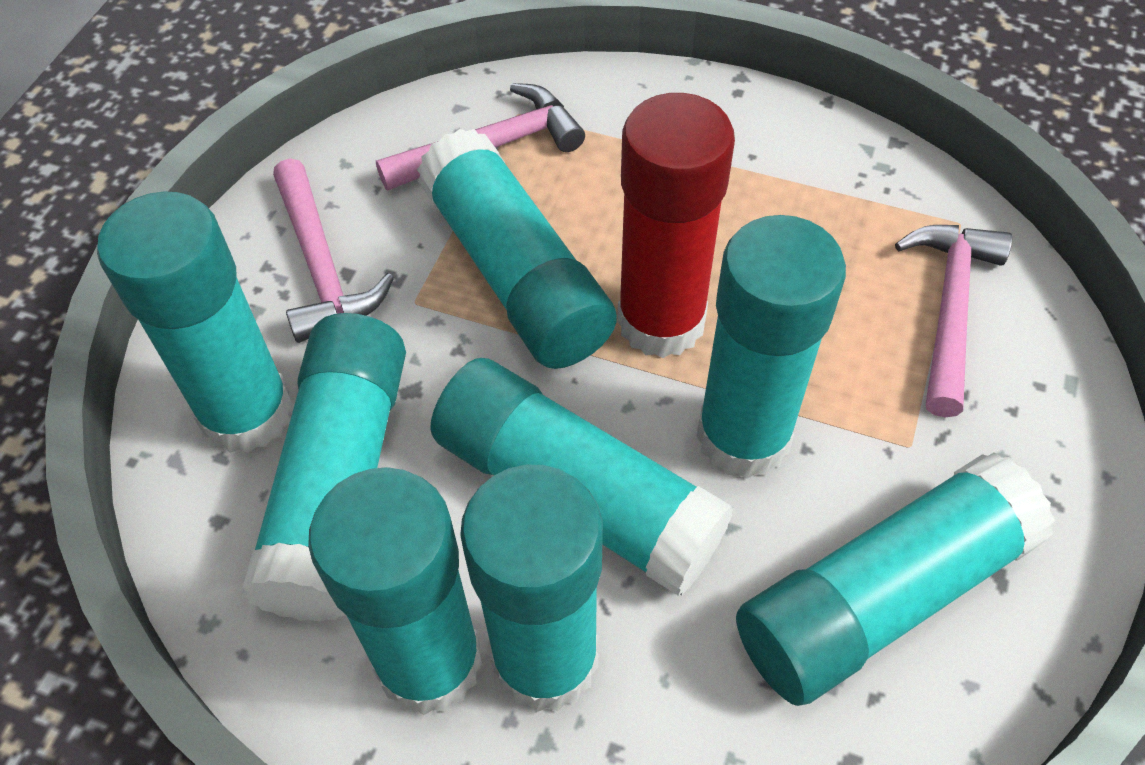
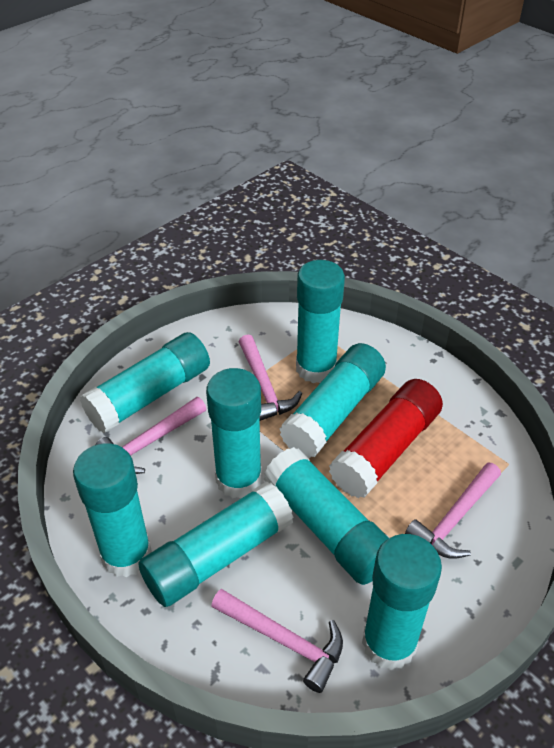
pink hammer: [273,158,394,343] [376,83,585,191] [895,225,1012,417] = 3 -> [95,397,206,474] [211,589,343,693] [239,334,302,421] [405,463,501,559] = 4

